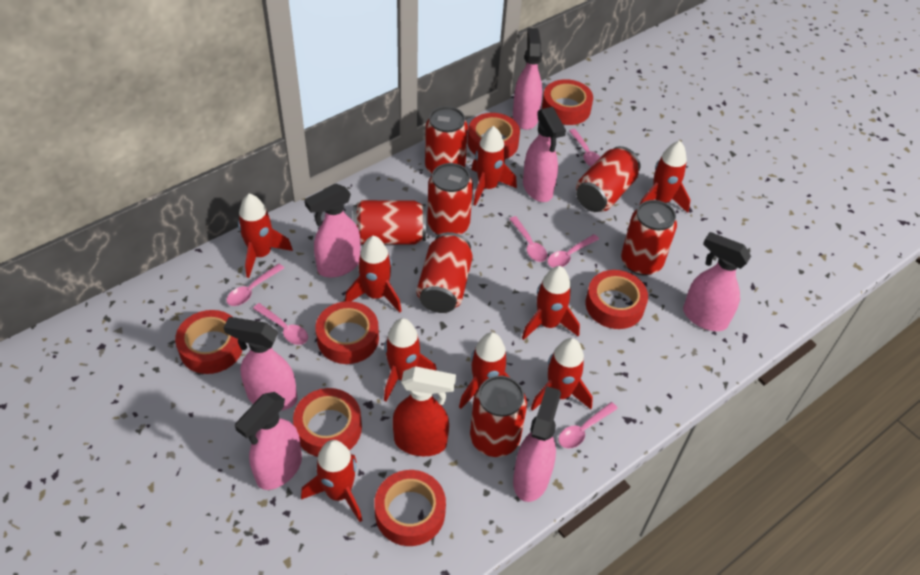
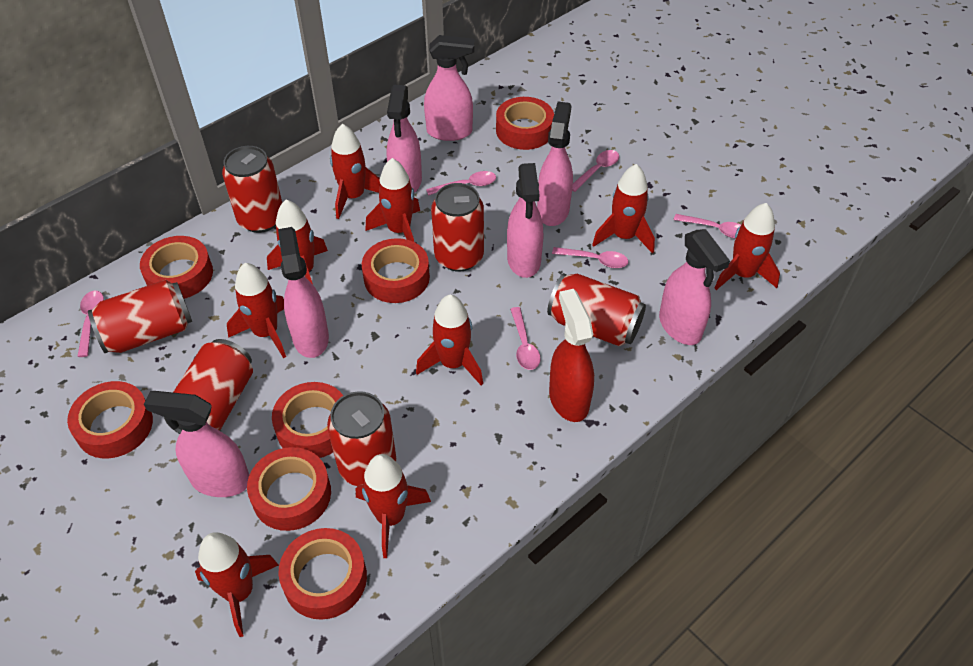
red can: [353,200,426,245] [417,232,473,313] [425,106,468,174] [427,163,473,235] [470,376,527,457] [576,146,640,212] [621,200,677,276] = 7 -> [88,280,192,354] [164,339,253,434] [222,146,282,233] [327,391,397,486] [431,183,484,272] [547,273,646,346] = 6

